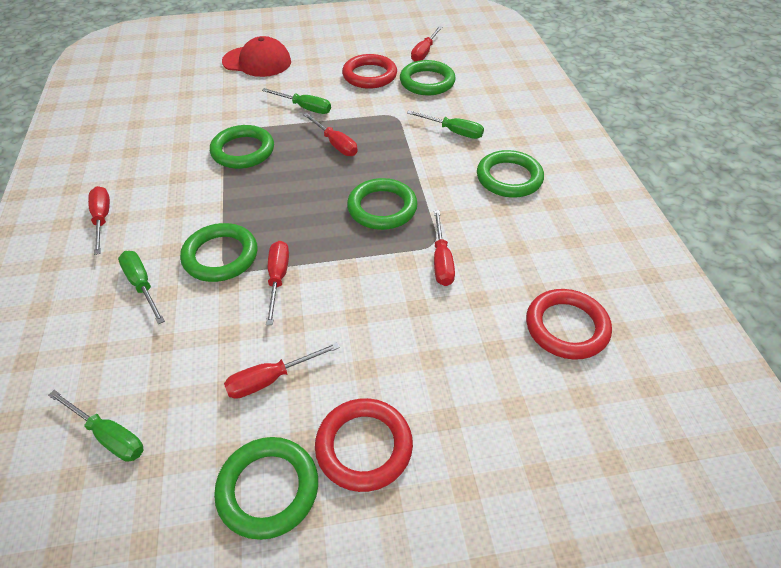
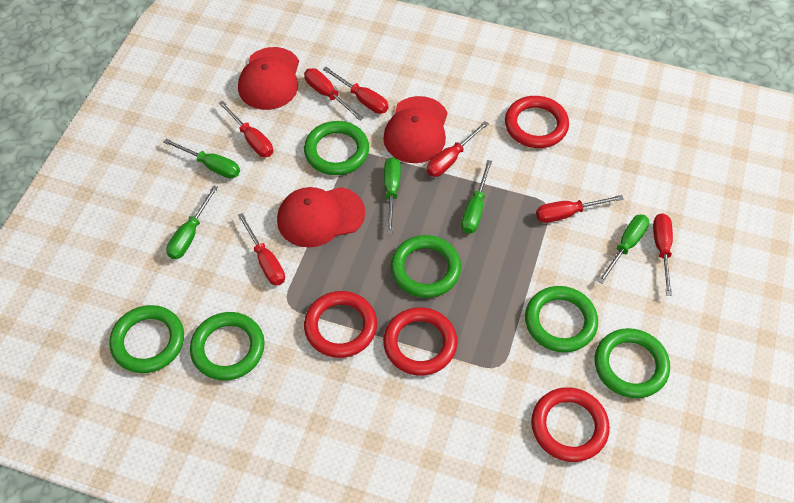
green screwdriver: [48,390,144,462] [118,251,165,324] [262,88,331,114] [407,110,484,139] = 4 -> [164,138,240,179] [166,185,218,259] [384,157,401,234] [461,160,492,234] [598,214,649,284] = 5
red cap: [222,36,291,77] = 1 -> [238,47,299,110] [277,187,365,248] [383,96,448,163] = 3
red ring: [315,398,413,492] [342,54,397,89] [526,289,612,360] = 3 -> [304,291,377,358] [383,307,457,376] [505,96,569,148] [531,387,610,462] = 4
red screwdriver: [88,186,110,255] [224,342,340,399] [266,241,289,325] [304,113,357,156] [411,26,442,61] [434,210,455,286] = 6 -> [219,101,273,157] [237,213,285,286] [304,68,363,121] [323,67,389,114] [427,121,489,177] [536,195,623,223] [653,213,673,296] = 7

